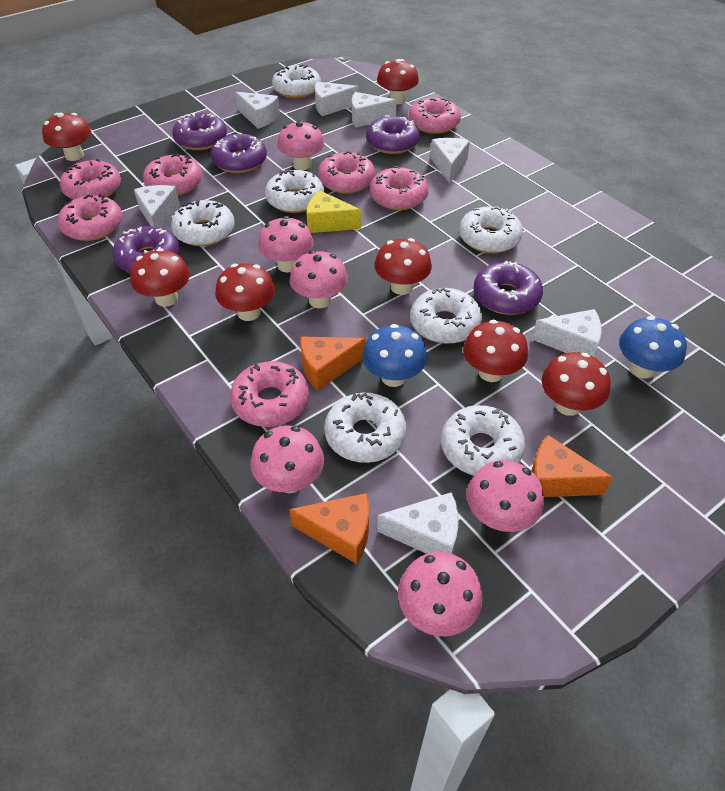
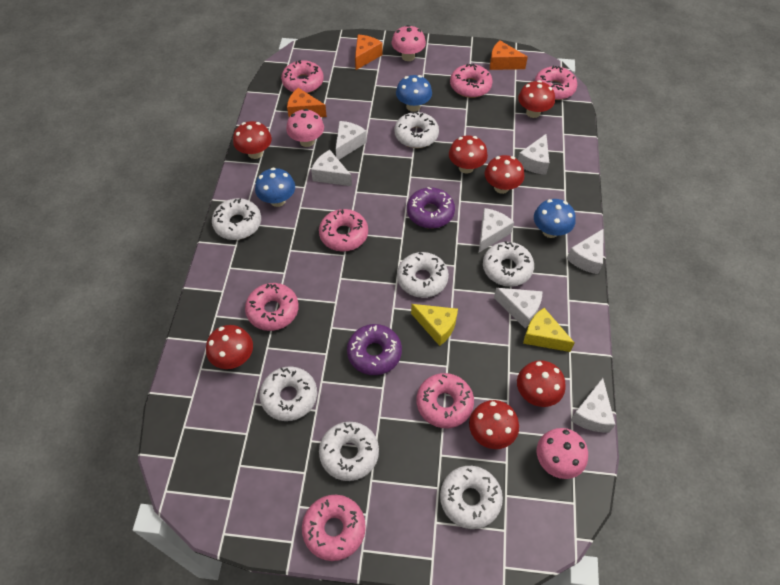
blue mushroom: [362,324,427,387] [619,316,687,379] = 2 -> [255,168,295,207] [396,75,432,112] [534,199,576,238] = 3
pink mushroom: [250,426,324,493] [258,216,314,272] [277,120,324,170] [290,250,348,308] [398,552,483,636] [467,460,544,532] = 6 -> [286,109,324,147] [392,25,426,61] [537,428,588,479] = 3
purple donut: [113,226,180,273] [172,113,227,150] [211,132,267,173] [366,115,420,154] [473,261,543,315] = 5 -> [347,324,402,375] [407,187,455,228] = 2
yellow cheese: [307,191,361,233] = 1 -> [411,304,458,346] [523,308,575,352] = 2

